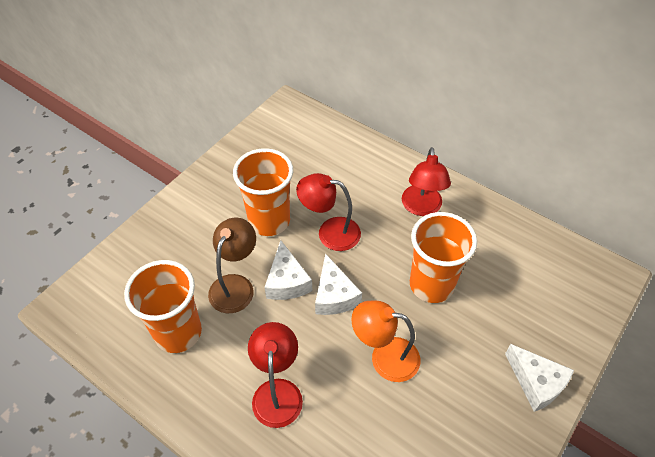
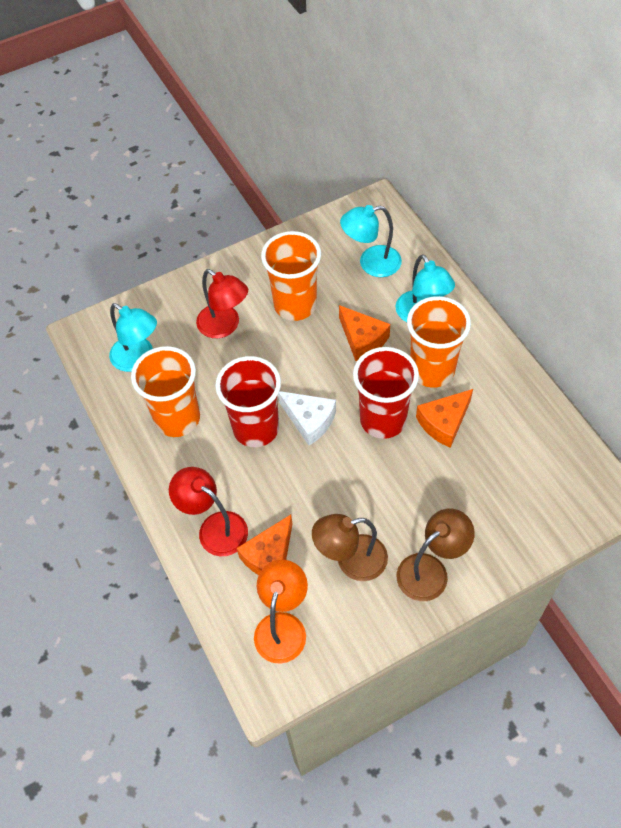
brown lamp: [208,218,256,313] = 1 -> [312,514,388,581] [397,509,475,601] = 2
orange cheese: none = 0 -> [237,515,292,575] [339,305,390,361] [416,389,473,448] = 3
red cup: none = 0 -> [215,356,281,447] [353,347,419,439] = 2
red lamp: [248,322,303,428] [296,173,361,251] [402,147,451,216] = 3 -> [169,467,248,556] [196,269,248,338] = 2
turquoise lamp: none = 0 -> [109,303,157,372] [340,205,402,277] [395,254,455,322] = 3
white cheese: [264,240,312,300] [315,253,362,315] [505,344,574,412] = 3 -> [278,391,336,445] = 1

